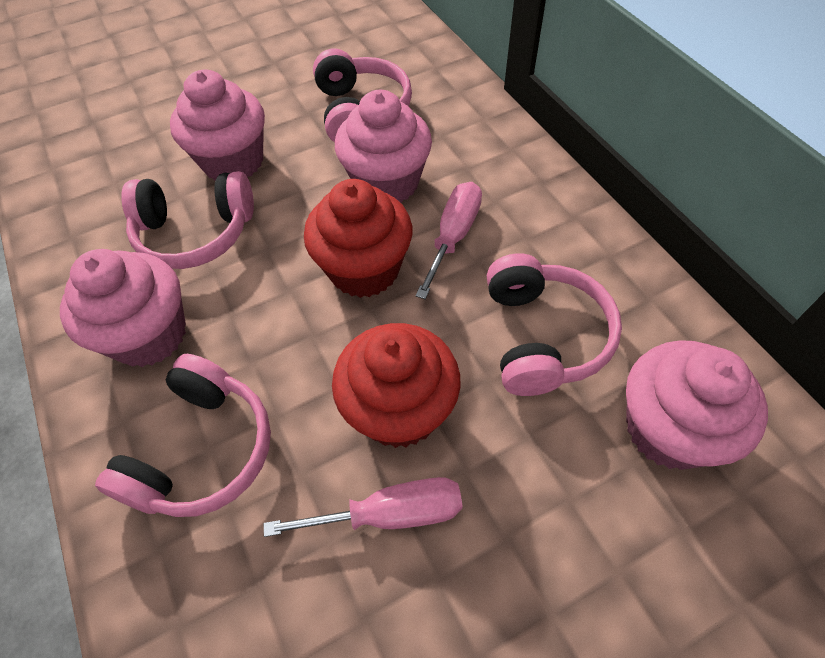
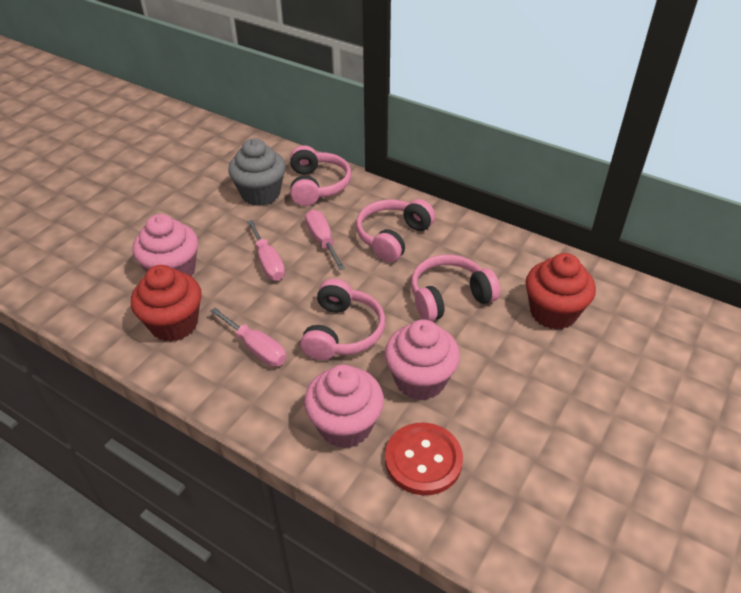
grey cupcake: none = 0 -> [228,138,286,206] = 1
pink cupcake: [60,249,186,367] [170,69,265,181] [335,90,432,203] [626,340,768,470] = 4 -> [132,214,198,277] [304,364,384,448] [385,319,460,401] = 3
pink screwdriver: [264,477,463,537] [415,182,482,299] = 2 -> [210,307,286,367] [247,220,285,281] [305,210,345,270] = 3
red button: none = 0 -> [385,423,463,495] = 1

